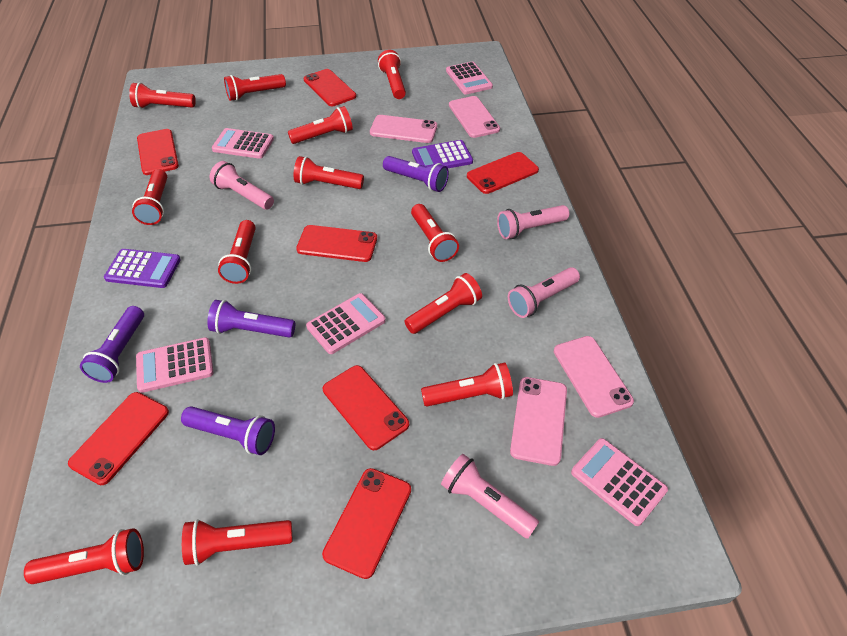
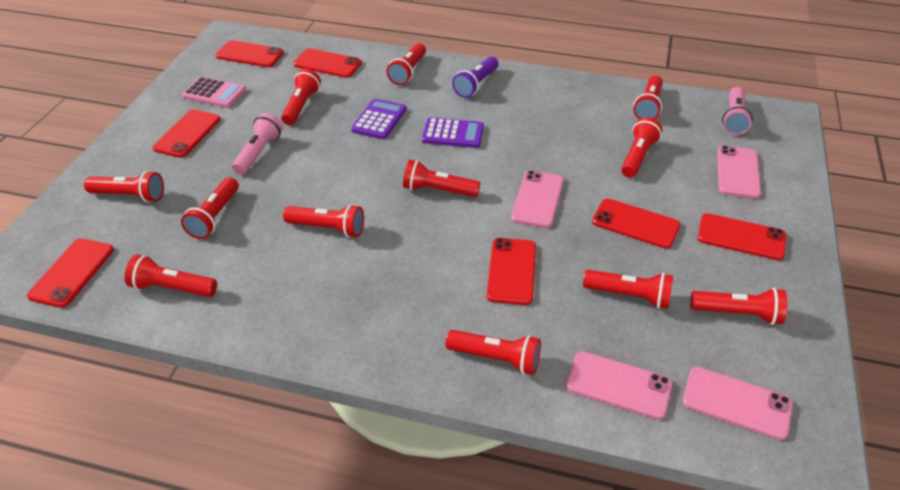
pink calculator: [136,337,214,393] [212,128,274,159] [306,293,386,354] [446,62,493,95] [571,438,668,526] = 5 -> [182,77,246,108] = 1
pink flashlight: [210,161,274,210] [441,454,539,539] [497,205,569,239] [508,267,580,318] = 4 -> [232,113,283,175] [722,87,753,135] = 2
purple flashlight: [80,306,144,383] [181,406,275,455] [207,300,295,338] [383,156,449,192] = 4 -> [452,56,498,98] = 1

